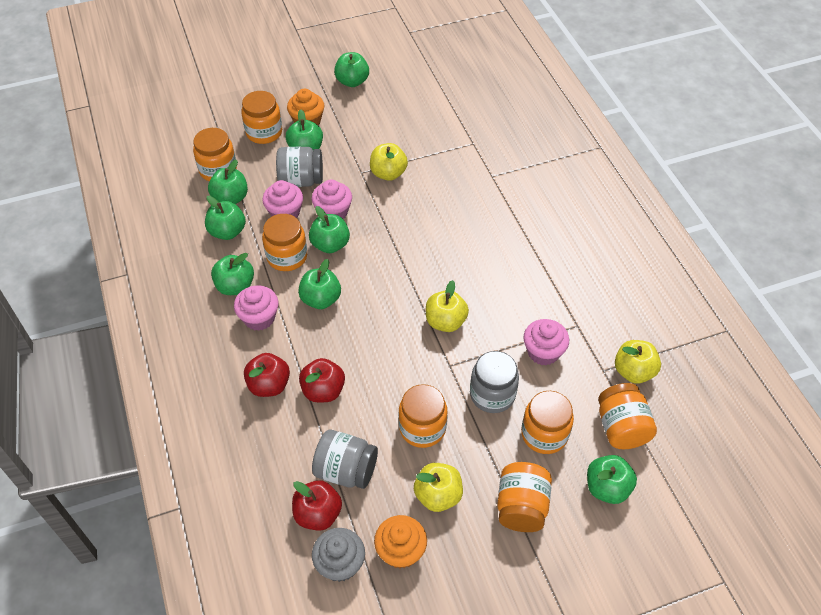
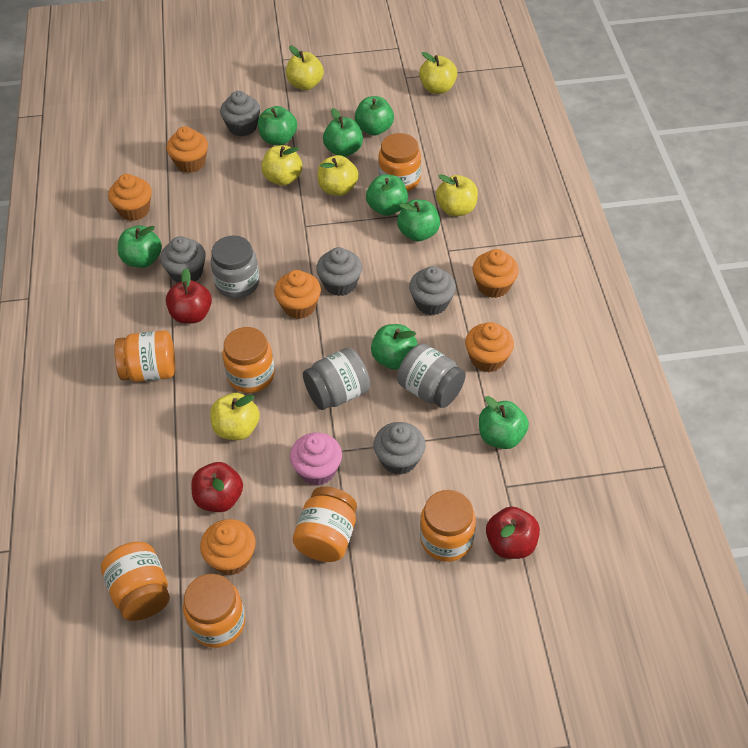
grey cupcake: [312,528,365,582] = 1 -> [160,236,206,283] [220,91,260,136] [316,247,362,296] [373,422,425,475] [409,266,456,315] = 5
orange cupcake: [287,89,324,126] [374,515,427,569] = 2 -> [108,174,152,221] [166,126,208,173] [200,519,256,575] [274,270,321,319] [465,322,514,372] [472,249,519,298] = 6
pink cupcake: [234,286,279,331] [262,180,303,218] [311,180,352,218] [524,319,569,365] = 4 -> [290,433,342,486] = 1
yellow apple: [370,143,408,181] [414,463,463,512] [426,280,469,332] [615,340,661,384] = 4 -> [210,393,260,440] [261,145,302,186] [286,45,324,90] [317,155,359,196] [419,52,457,94] [436,174,478,216] = 6

